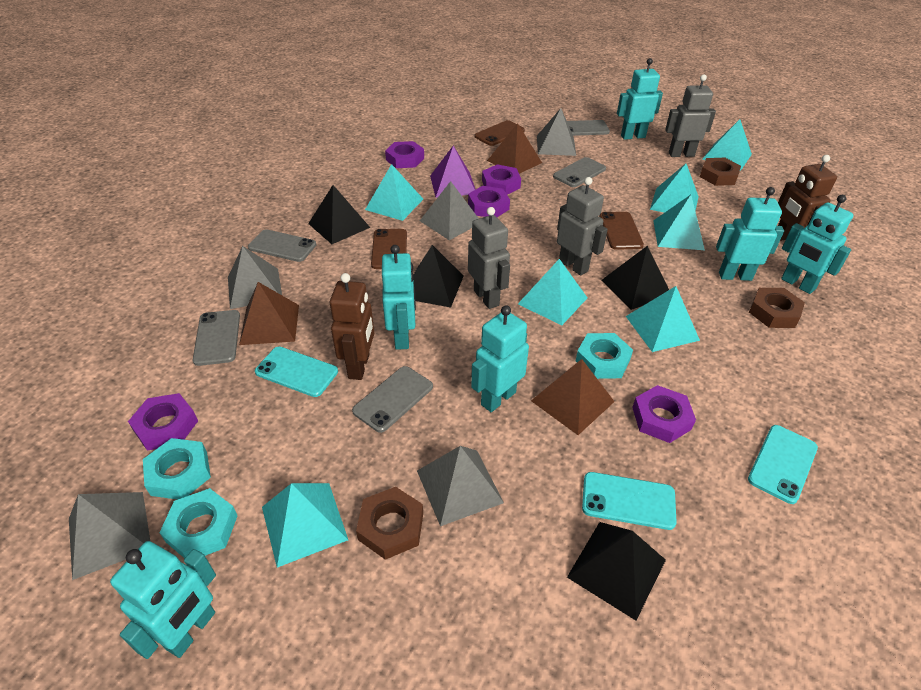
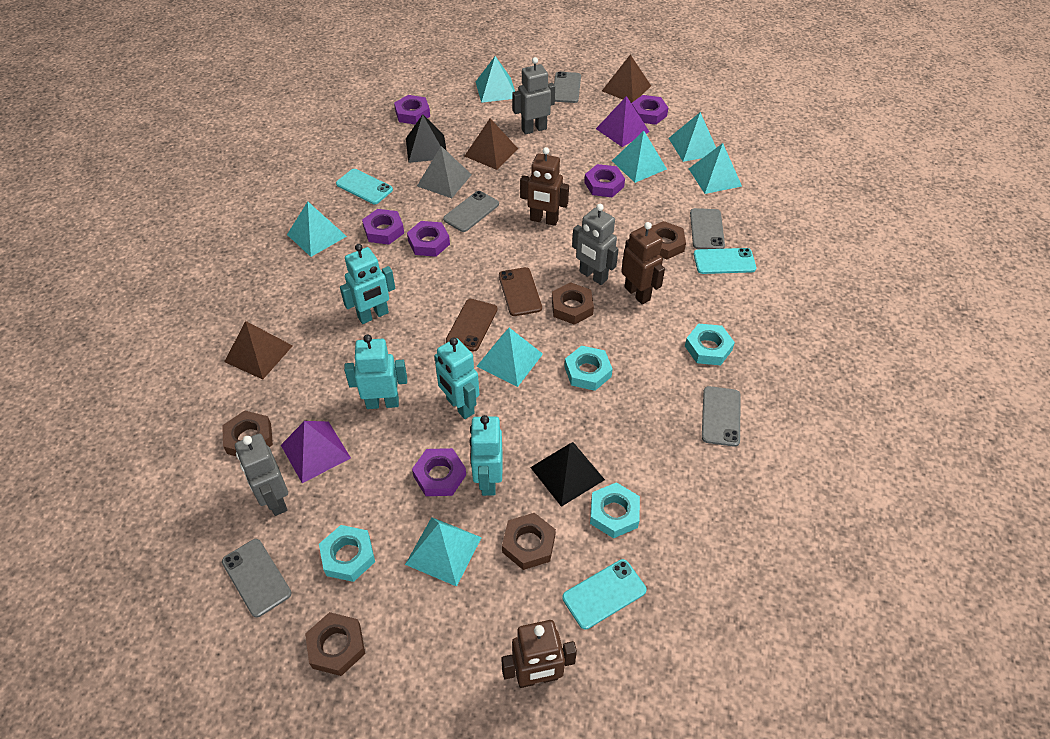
black pyramid: [308,185,370,244] [413,245,464,307] [567,522,666,620] [601,246,669,310] = 4 -> [406,114,447,163] [530,442,605,507] = 2
brown nut: [356,487,423,560] [700,158,741,186] [749,288,805,328] = 3 -> [222,411,273,457] [305,612,365,676] [502,513,556,570] [552,282,594,325] [651,221,686,259] = 5
brown phone: [371,229,407,269] [475,120,525,146] [599,212,644,250] = 3 -> [446,299,498,352] [499,267,542,316] = 2
brown robot: [330,273,375,380] [778,155,837,241] = 2 -> [501,620,577,688] [520,147,569,226] [621,222,665,304] = 3
grey pyramid: [69,492,150,580] [228,246,282,309] [417,446,504,526] [420,181,479,240] [537,108,576,156] = 5 -> [417,146,472,198] = 1
purple nut: [128,393,198,451] [385,141,424,168] [468,186,510,217] [482,164,521,195] [632,385,696,443] = 5 -> [362,209,404,245] [394,95,430,124] [407,221,450,257] [412,448,466,496] [584,164,625,197] [631,95,668,125] = 6
purple pyramid: [430,146,476,198] = 1 -> [281,421,351,483] [596,96,649,147] = 2
turquoise nut: [143,438,211,500] [159,488,238,558] [576,333,633,379] = 3 -> [319,525,375,582] [564,346,613,391] [590,482,640,538] [685,323,735,365] = 4
turquoise robot: [110,541,216,659] [382,245,416,350] [471,305,529,412] [617,58,663,140] [716,187,784,281] [781,195,854,294] = 6 -> [340,244,395,324] [344,334,407,409] [434,337,479,419] [469,415,502,496] = 4

